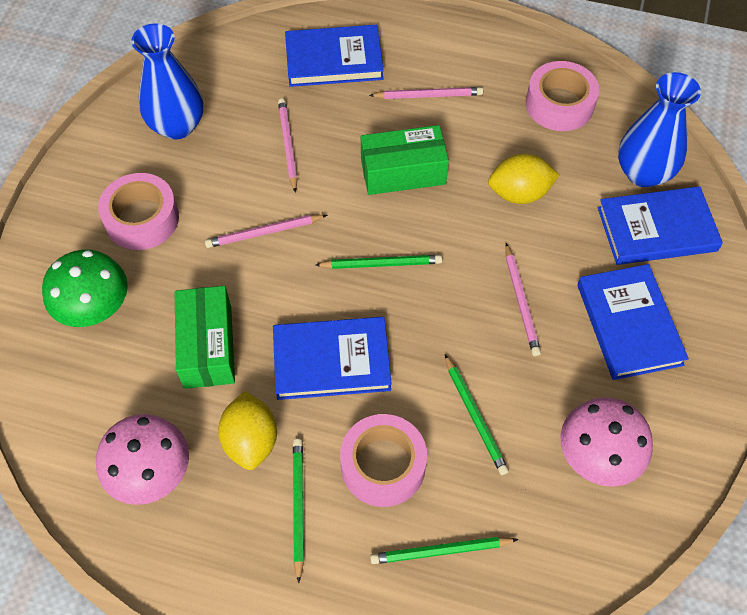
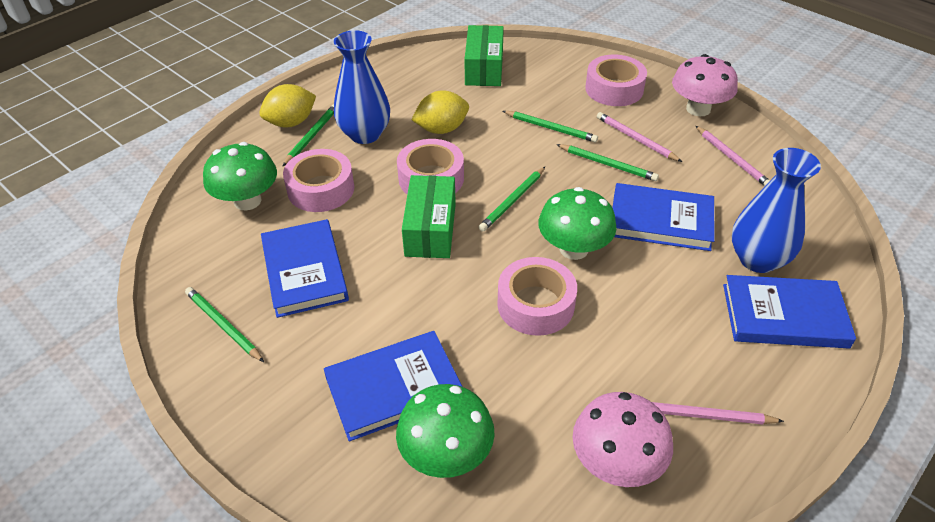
green mushroom: [42,250,128,327] = 1 -> [203,142,277,211] [396,384,495,478] [538,187,617,260] = 3
green pencil: [293,439,304,583] [316,255,442,269] [370,537,519,564] [445,355,509,475] = 4 -> [185,287,264,362] [283,104,334,166] [479,167,545,232] [503,111,598,142] [556,144,659,181] = 5
pink pencil: [205,215,327,248] [278,98,297,193] [369,87,483,99] [505,243,541,356] = 4 -> [597,112,682,162] [652,402,784,424] [696,126,770,186] = 3
pink tape: [98,173,179,250] [340,414,427,507] [526,61,599,131] = 3 -> [283,149,354,212] [397,139,464,194] [497,257,577,336] [585,55,647,106] = 4

